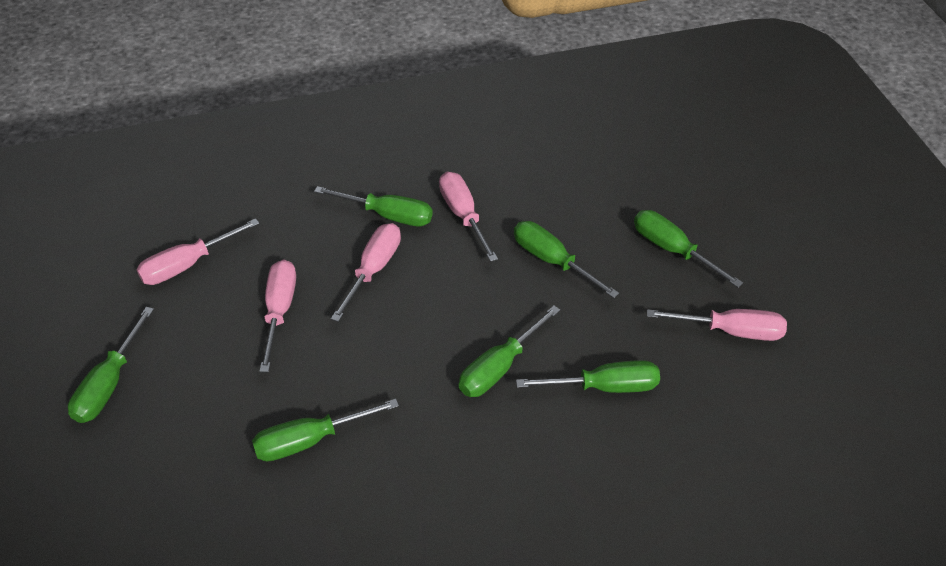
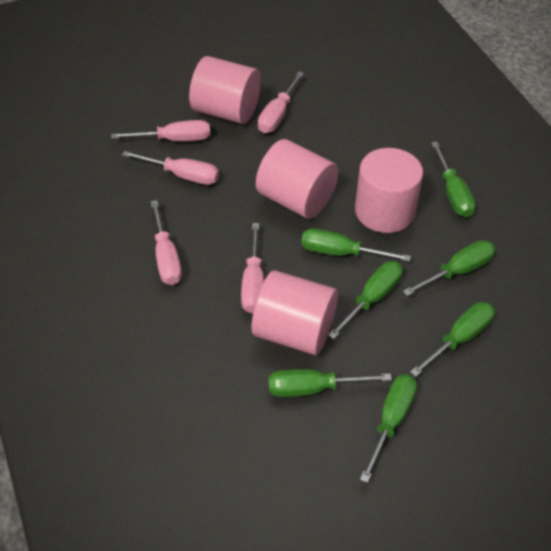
pink cylinder: none = 0 -> [189,56,261,124] [252,270,338,355] [256,139,338,219] [355,148,423,233] = 4

